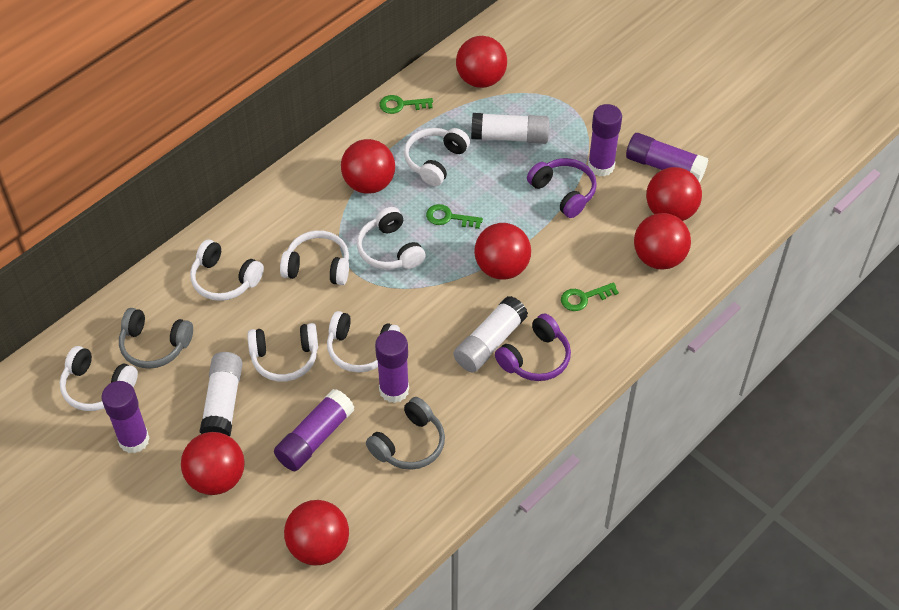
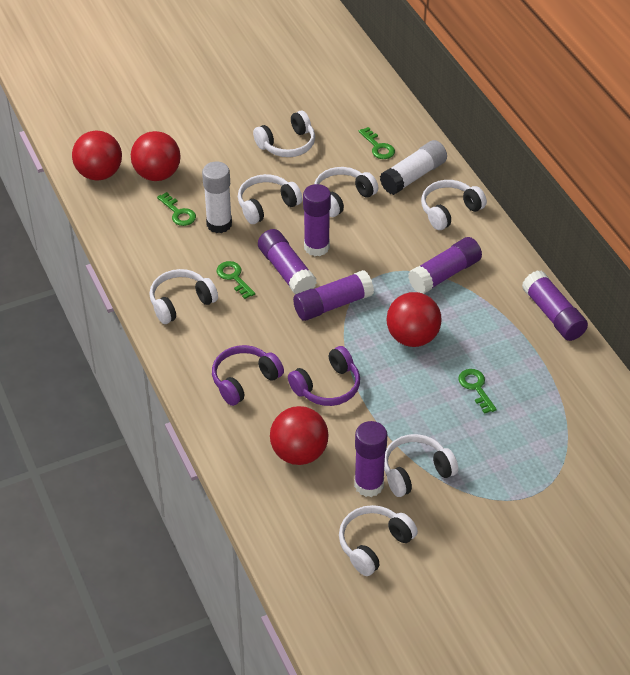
green key: [379,95,433,114] [426,204,483,229] [561,282,619,311] = 3 -> [157,192,196,226] [217,261,255,299] [359,127,395,159] [458,369,497,414] = 4
grey headphones: [119,308,193,369] [366,397,445,470] = 2 -> none = 0
purple glue stick: [101,381,150,454] [274,389,354,471] [375,330,409,403] [588,104,622,177] [626,133,708,183] = 5 -> [258,229,317,295] [293,270,374,321] [303,184,331,256] [354,421,388,497] [408,237,482,293] [522,270,588,341] = 6
red ball: [181,432,245,495] [284,500,349,566] [341,139,395,194] [456,36,507,88] [474,223,531,280] [634,213,691,270] [646,167,702,221] = 7 -> [72,130,122,181] [131,131,180,181] [270,406,329,465] [387,292,441,347] = 4
white glue stick: [200,352,243,437] [454,296,528,372] [471,113,549,144] = 3 -> [202,161,232,233] [380,140,447,195] = 2

